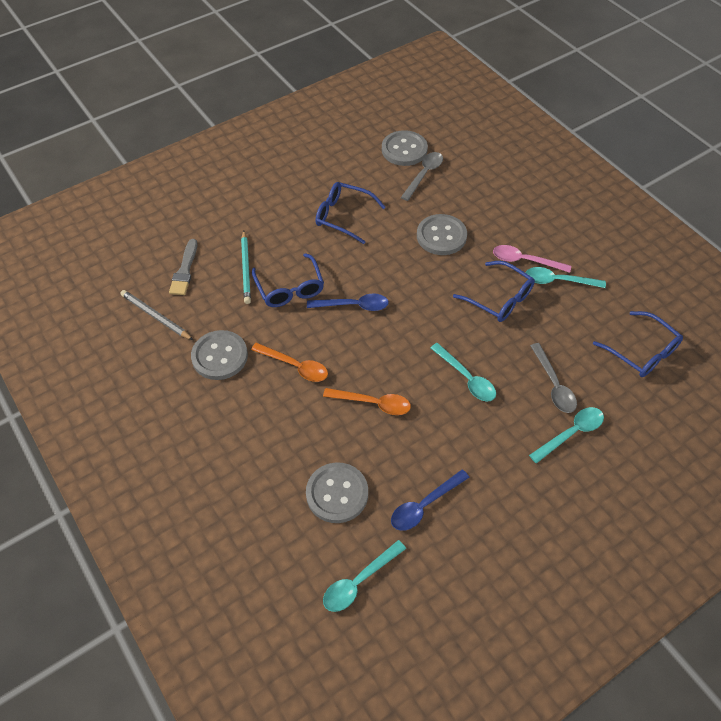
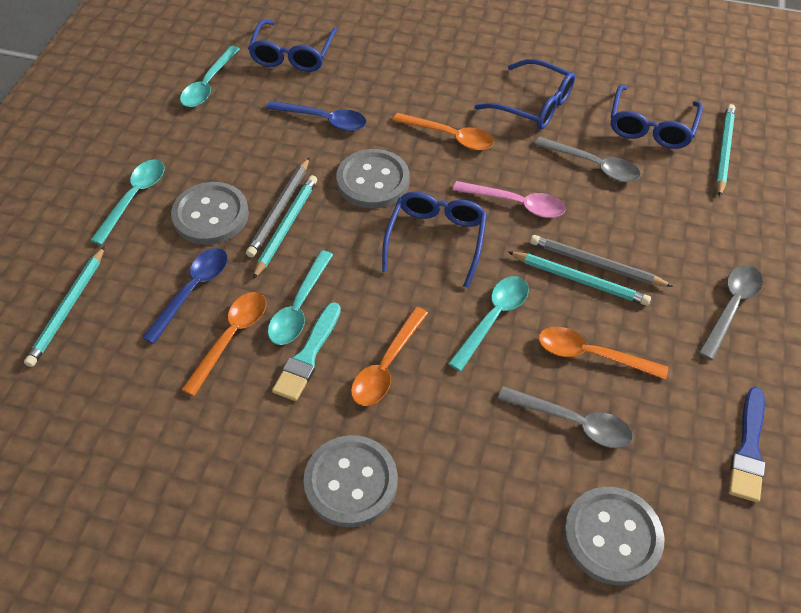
blue brush: none = 0 -> [729,387,765,503] = 1
grey brush: [169,239,198,295] = 1 -> none = 0
grey pencil: [120,290,193,340] = 1 -> [246,157,310,257] [530,235,673,287] = 2
grey spoon: [401,152,443,201] [530,343,577,413] = 2 -> [498,386,633,448] [535,137,641,182] [699,265,763,360] = 3
orange spoon: [251,343,328,382] [323,388,411,415] = 2 -> [181,292,266,396] [351,307,428,406] [393,113,494,150] [539,327,668,380] = 4
turquoise brush: none = 0 -> [272,302,341,401] = 1
turquoise pencil: [241,231,251,304] = 1 -> [24,246,105,367] [253,175,317,279] [508,252,651,306] [716,104,735,197] = 4

